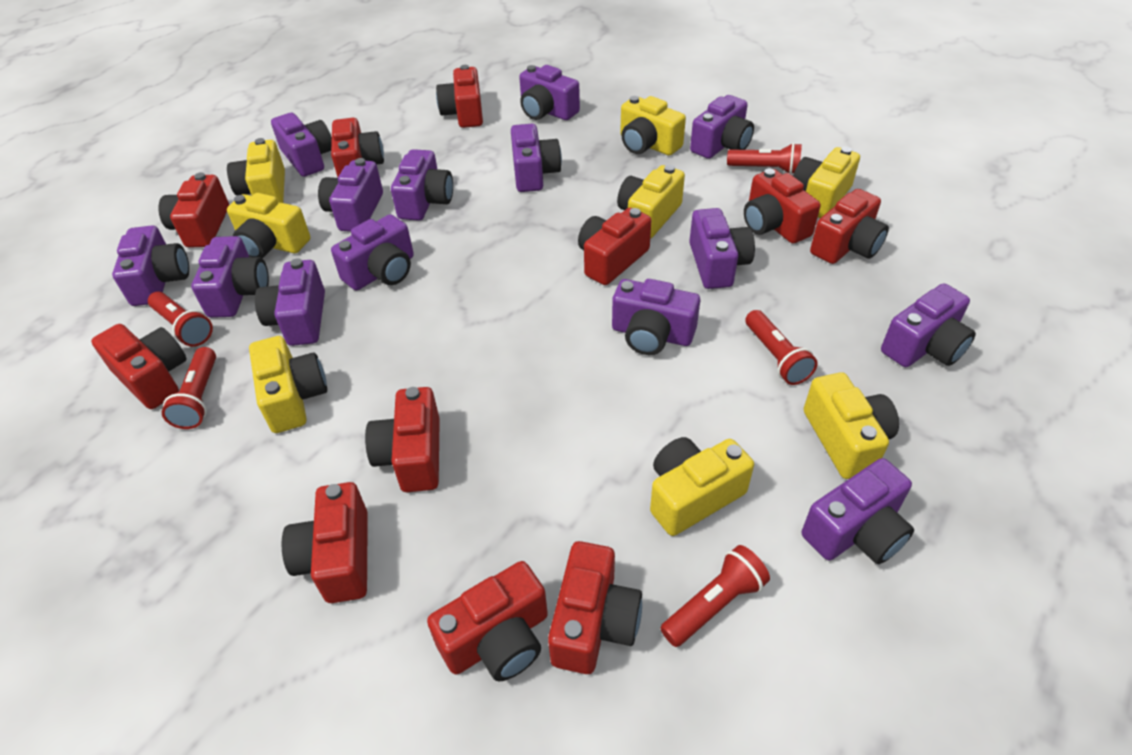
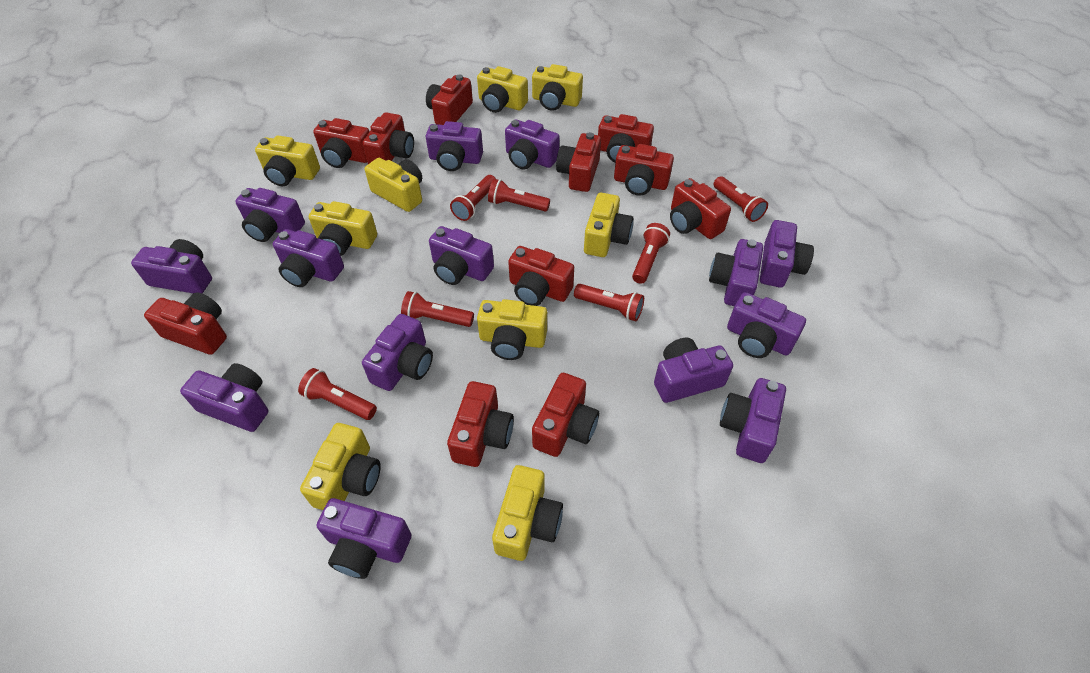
red flashlight: [148,292,213,347] [162,347,216,429] [660,545,770,647] [727,143,802,174] [745,310,818,385] = 5 -> [298,368,377,420] [401,291,474,327] [450,175,496,221] [488,179,550,212] [574,284,644,321] [632,223,670,284] [713,176,768,222] = 7
yellow camera: [227,138,285,203] [227,193,310,258] [249,336,327,433] [617,165,685,239] [620,96,686,156] [650,437,754,536] [793,147,860,218] [804,372,899,479] = 8 -> [255,136,320,186] [300,423,381,510] [309,201,377,256] [365,158,422,212] [477,66,528,113] [477,299,547,360] [492,465,563,561] [532,64,583,111] [584,193,633,257] = 9

